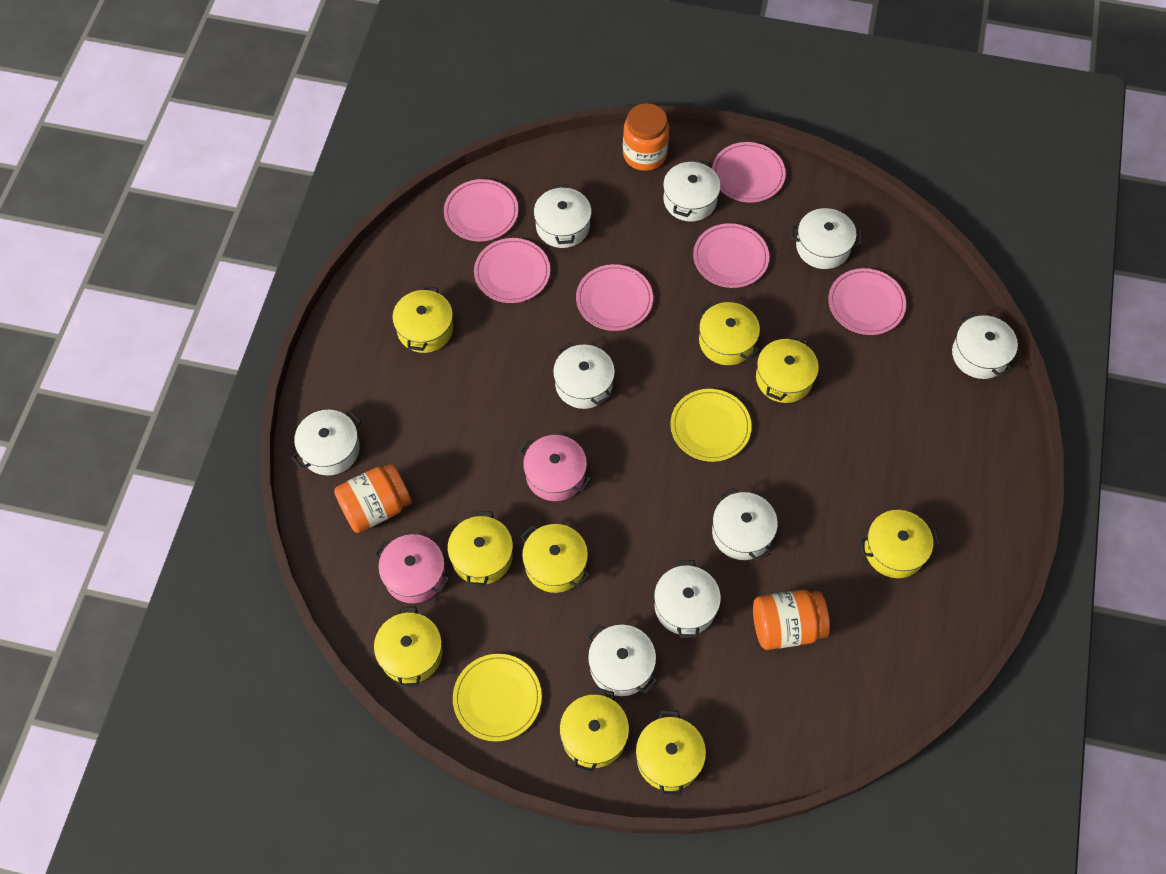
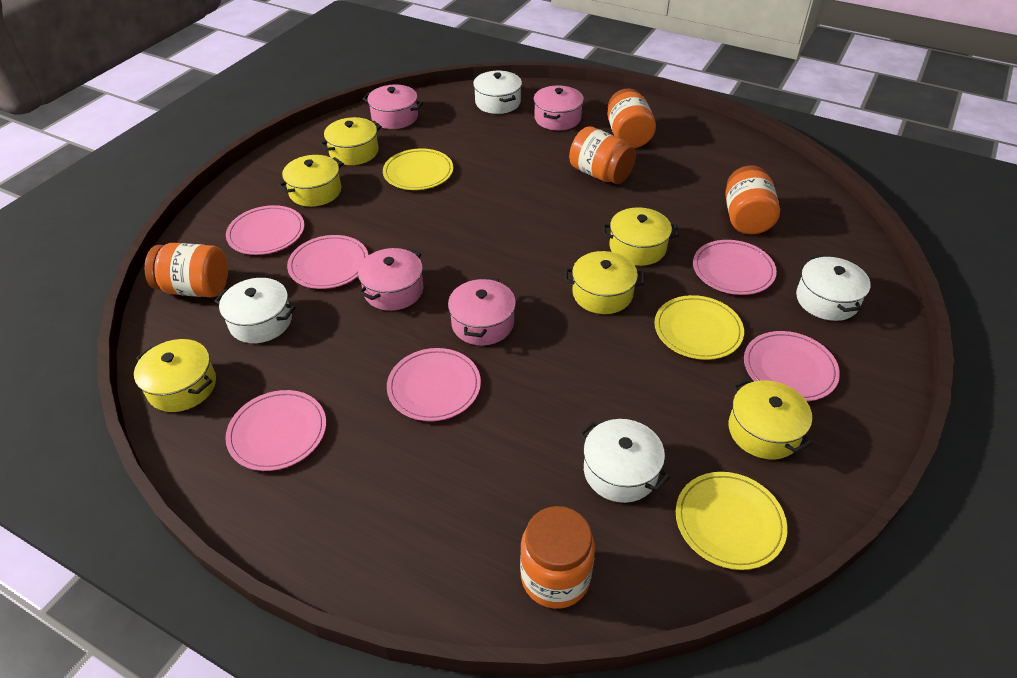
orange jar: [334,463,412,533] [623,103,669,171] [753,590,830,650] = 3 -> [145,243,228,297] [520,506,595,609] [569,126,636,184] [607,88,656,148] [725,165,780,234] = 5
pink pot: [374,534,450,603] [519,435,592,501] = 2 -> [358,248,423,311] [363,85,423,129] [448,277,516,346] [534,86,584,130] = 4
white pot: [291,410,362,476] [534,184,592,248] [553,342,615,409] [587,625,658,696] [654,560,721,638] [663,159,721,222] [712,488,778,561] [791,208,862,269] [952,312,1018,379] = 9 -> [215,278,295,343] [473,71,522,114] [579,419,670,503] [796,255,871,321] = 4
yellow plate: [453,654,542,741] [670,389,752,462] = 2 -> [383,149,453,190] [654,295,744,360] [676,472,787,570] = 3
yellow pot: [374,606,442,687] [392,286,453,353] [447,511,513,587] [520,524,590,593] [559,688,629,774] [636,710,706,796] [699,302,760,365] [756,335,819,403] [859,510,941,578] = 9 -> [134,339,216,412] [278,155,344,207] [320,117,382,165] [565,251,645,314] [602,207,679,266] [729,378,812,459] = 6

